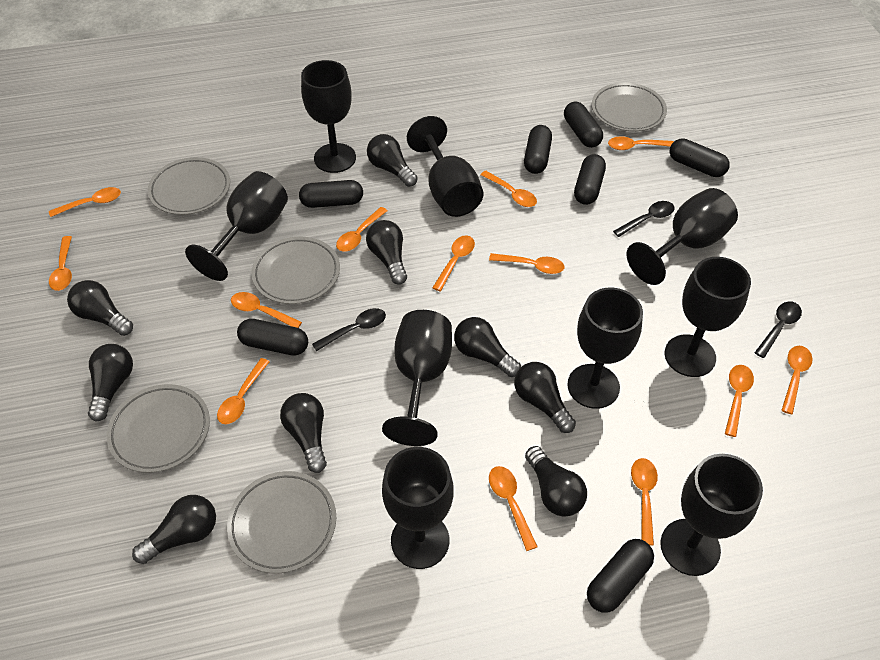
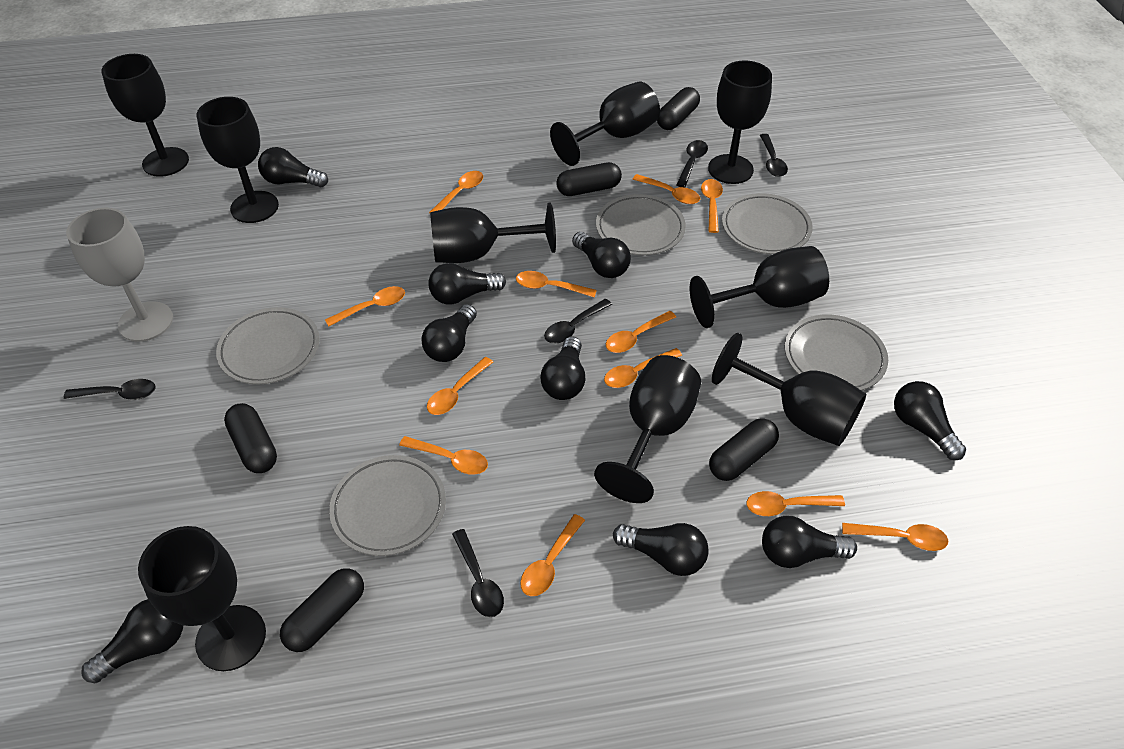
black capsule: [237,319,308,356] [299,180,363,208] [524,125,552,174] [564,101,603,148] [574,154,606,205] [587,539,654,613] [670,138,730,177] = 7 -> [224,403,277,473] [280,568,364,652] [556,162,622,196] [657,87,700,130] [709,418,779,481] = 5
black spoon: [312,308,386,351] [613,201,675,237] [754,301,802,358] = 3 -> [64,379,156,400] [452,529,504,617] [544,299,612,343] [676,140,708,188] [760,134,788,177] = 5
grey goblet: none = 0 -> [66,208,173,342] = 1
orange spoon: [49,187,121,217] [49,236,72,291] [217,358,270,424] [231,292,302,328] [336,207,387,251] [432,235,475,291] [480,171,537,207] [489,253,564,274] [489,466,538,551] [608,136,674,150] [631,458,658,545] [725,365,754,437] [781,346,812,414] = 13 -> [325,286,405,326] [399,436,488,475] [427,357,493,415] [429,171,483,213] [516,271,597,298] [520,514,585,596] [604,348,682,388] [606,311,676,353] [633,174,700,204] [701,179,723,233] [746,491,845,516] [842,523,948,551] = 12

